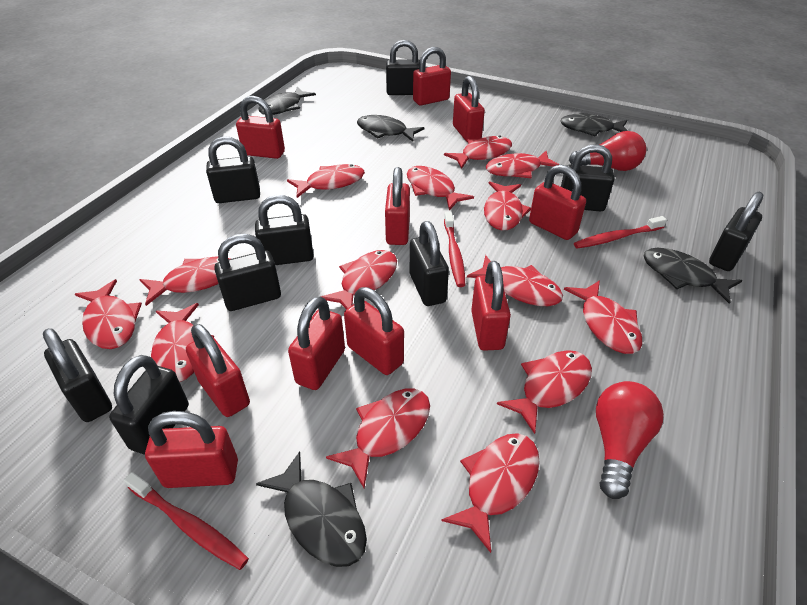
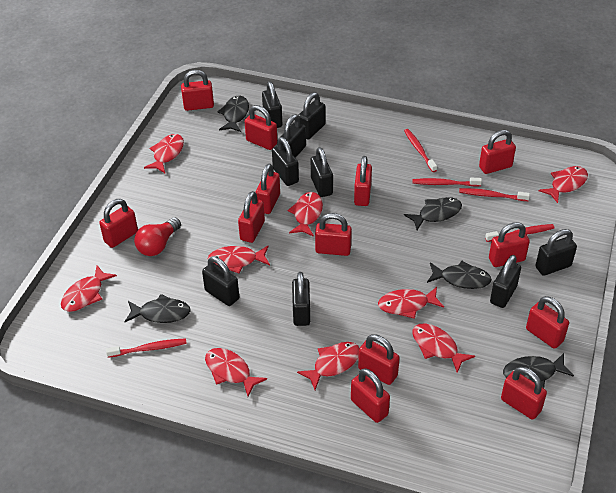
red fish: [75,279,142,349] [139,256,230,306] [151,303,214,382] [287,164,365,198] [321,250,397,309] [326,388,430,488] [407,166,474,210] [441,433,540,553] [444,136,512,169] [467,255,563,306] [484,181,531,231] [486,151,560,179] [497,350,592,434] [564,280,642,354] = 14 -> [61,265,117,312] [144,134,184,173] [205,348,267,397] [208,246,270,273] [288,192,323,237] [297,342,359,390] [378,287,444,319] [412,323,475,373] [538,166,588,203] = 9
red light bulb: [569,131,646,171] [596,381,664,499] = 2 -> [134,217,181,256] = 1
red padlock: [145,411,238,488] [186,324,250,417] [236,96,285,159] [288,296,345,390] [344,287,404,375] [385,167,410,245] [413,47,451,105] [453,76,485,141] [471,261,511,351] [529,165,586,240] = 10 -> [99,199,138,248] [181,70,214,111] [238,191,265,243] [245,105,277,150] [256,164,280,214] [315,213,352,256] [351,368,390,423] [354,156,372,206] [358,334,400,385] [479,130,516,174] [489,222,530,267] [501,367,547,420] [526,296,569,349] = 13
red toothbrush: [124,472,249,570] [444,212,465,287] [574,216,667,249] = 3 -> [106,338,187,358] [404,129,437,172] [413,178,482,186] [459,188,530,201] [485,224,554,242] = 5

